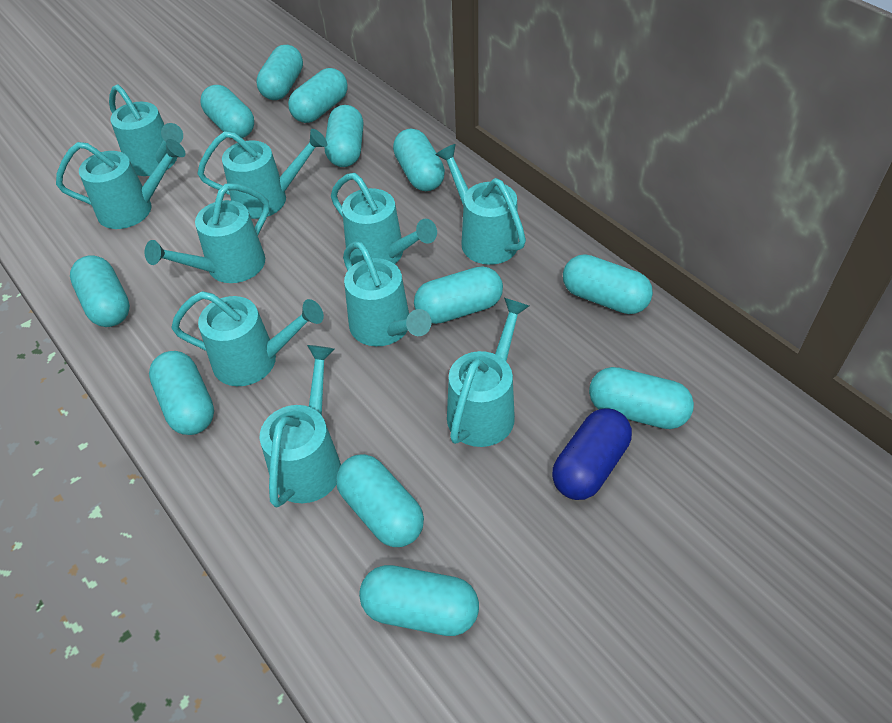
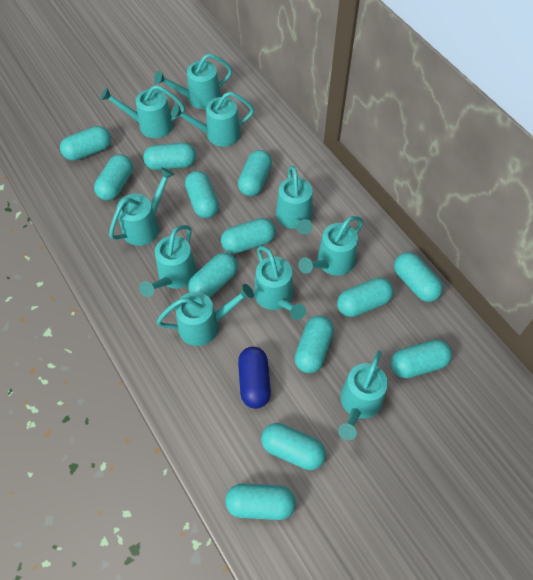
turquoise capsule: [70,255,130,327] [149,351,214,435] [200,85,254,138] [256,45,303,100] [288,68,348,123] [325,105,363,167] [336,454,424,547] [359,565,479,636] [393,129,445,191] [414,266,503,324] [563,254,653,314] [589,367,694,429] = 12 -> [60,126,111,161] [94,154,133,201] [143,143,196,170] [185,171,219,218] [188,253,238,298] [221,218,276,254] [225,484,296,520] [238,150,272,196] [261,423,326,470] [295,315,334,373] [337,278,394,317] [391,340,452,378] [394,252,443,302] = 13

